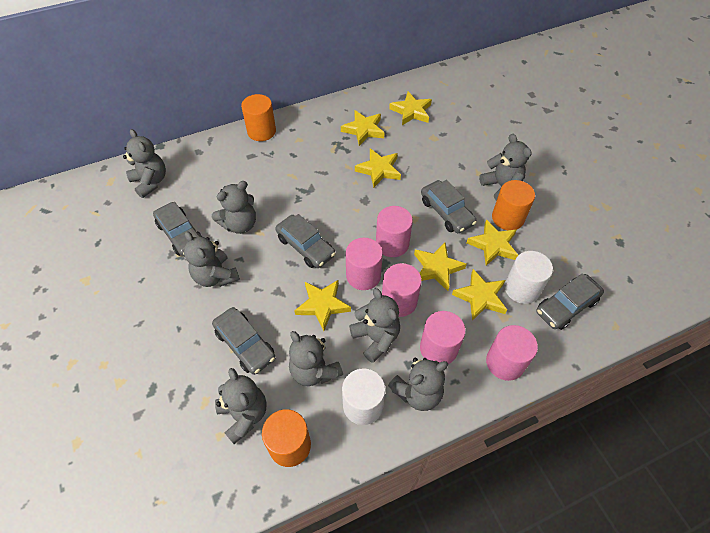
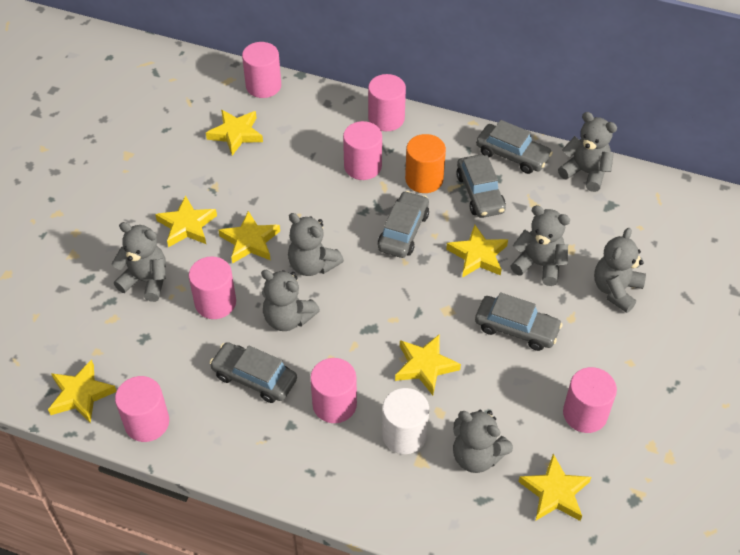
grey teddy bear: [123,129,166,198] [184,232,240,287] [212,181,256,234] [215,368,266,444] [289,331,343,386] [349,288,400,363] [388,358,448,411] [479,134,531,201] = 8 -> [112,222,166,302] [261,270,320,331] [288,213,344,276] [453,410,513,473] [510,205,570,286] [558,112,617,192] [594,228,646,313] = 7
orange cylinder: [241,94,276,141] [262,409,311,467] [492,180,535,230] = 3 -> [405,134,446,193] = 1
pink cylinder: [346,238,383,290] [376,206,413,257] [382,263,422,317] [420,311,465,364] [486,325,538,381] = 5 -> [115,376,169,442] [189,256,236,319] [242,42,281,98] [310,358,357,423] [343,121,382,180] [368,74,406,131] [563,367,617,433] = 7
white cylinder: [342,368,386,425] [505,251,553,304] = 2 -> [382,388,429,454] = 1

